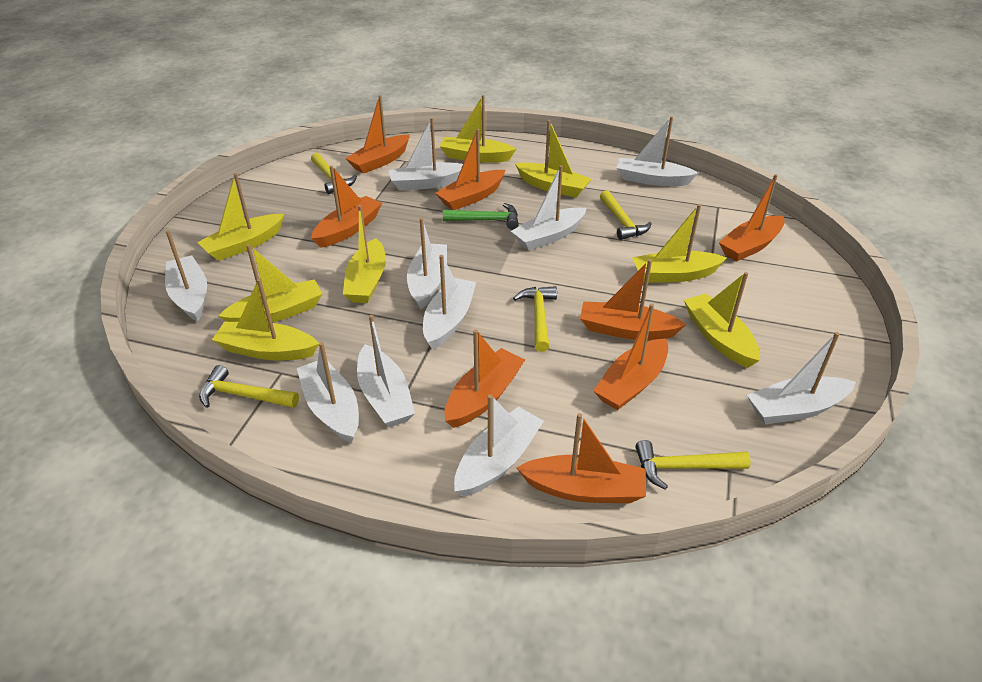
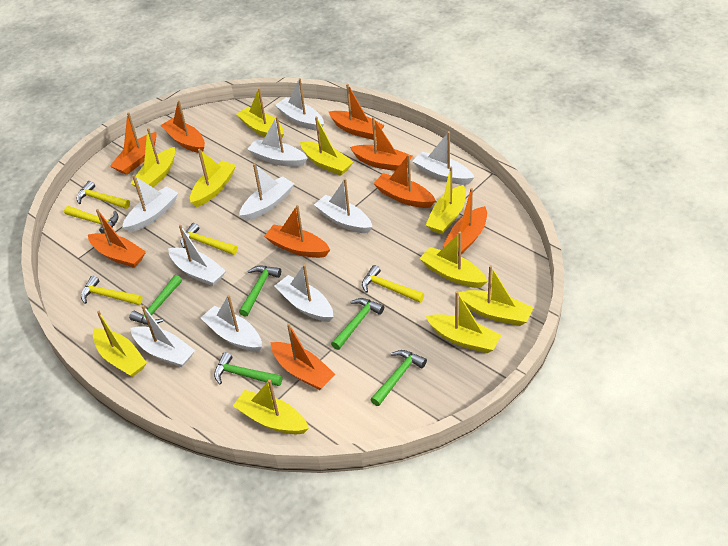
green hammer: [443,203,519,229] = 1 -> [129,275,182,325] [214,352,282,386] [239,266,281,317] [331,298,384,350] [371,350,427,406] = 5
orange boat: [311,166,382,248] [345,95,410,174] [435,129,505,210] [445,330,525,428] [516,413,646,503] [580,259,687,340] [593,304,668,410] [719,174,785,261] = 8 -> [88,209,146,268] [110,112,157,175] [161,100,205,153] [264,205,330,258] [271,323,336,390] [329,84,385,140] [350,117,412,171] [373,154,436,208] [443,188,487,254] = 9
yellow boat: [197,173,284,261] [212,279,319,360] [219,244,323,323] [343,205,386,303] [439,95,516,163] [515,120,592,198] [632,204,727,282] [684,272,760,368] = 8 -> [93,311,147,377] [130,128,175,187] [190,149,236,207] [233,379,309,434] [236,88,284,138] [300,117,353,176] [419,232,488,288] [426,167,466,234] [426,291,502,353] [458,265,534,326] = 10

